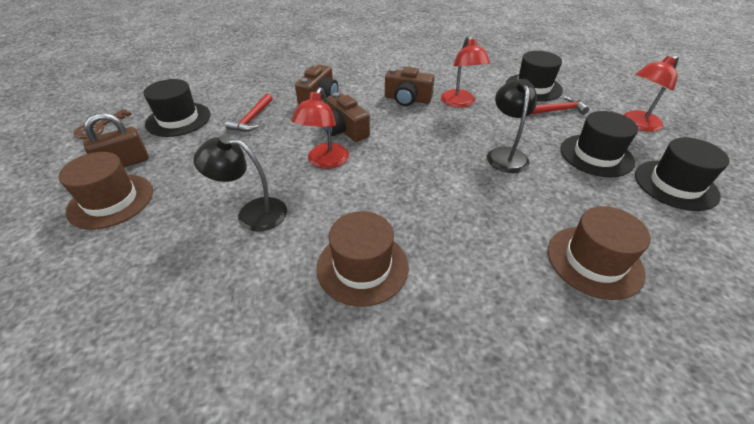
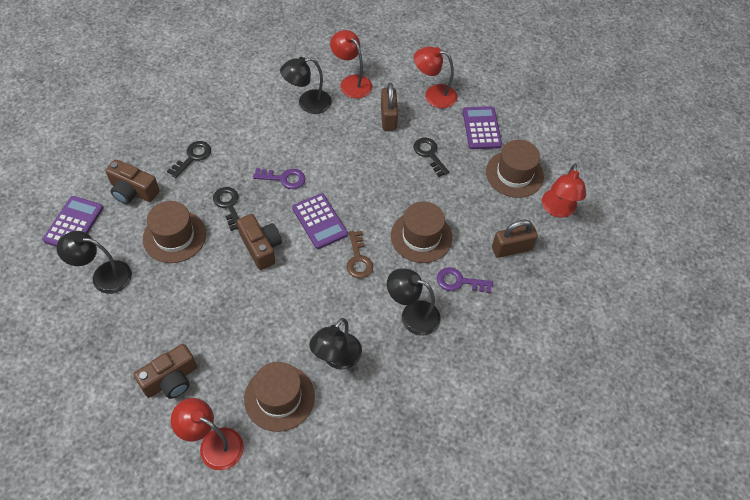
black hat: [144,79,211,137] [506,51,563,101] [561,111,638,177] [635,137,730,211] = 4 -> none = 0
black key: none = 0 -> [167,141,211,178] [213,187,239,231] [413,138,449,177] = 3
black lamp: [193,135,287,231] [487,79,537,173] = 2 -> [57,231,132,294] [280,57,332,114] [309,318,362,370] [387,269,441,335] = 4
brown hat: [58,152,153,230] [316,211,409,307] [548,206,651,300] = 3 -> [143,201,206,263] [244,362,315,432] [391,201,452,263] [486,140,544,198] = 4
brown padlock: [83,113,149,167] = 1 -> [381,83,398,131] [492,220,538,258] = 2
purple calculator: none = 0 -> [43,196,103,247] [292,193,348,249] [463,106,502,149] = 3
purple key: none = 0 -> [253,168,305,189] [437,267,493,293] = 2
red hammer: [226,94,273,132] [531,96,589,114] = 2 -> none = 0
red lamp: [291,87,349,169] [441,36,490,108] [623,55,679,132] = 3 -> [171,398,244,470] [330,30,372,99] [414,46,457,108] [542,163,586,218] = 4

